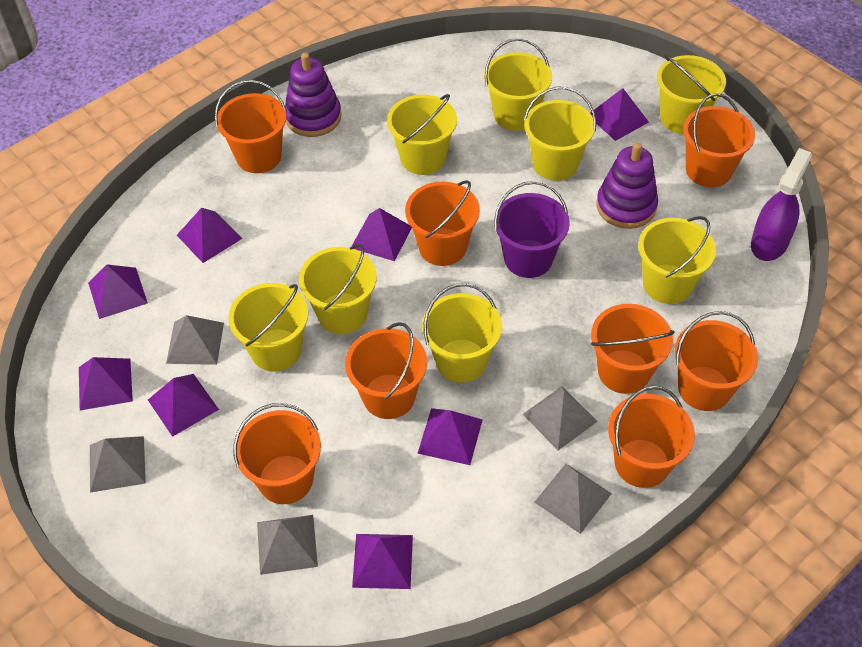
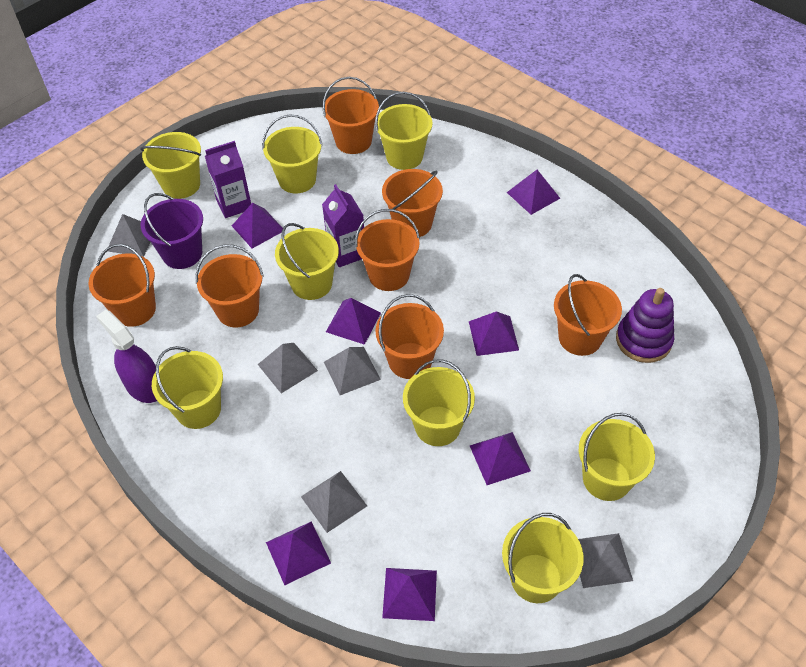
orange bucket: [215,80,287,173] [234,403,321,504] [345,322,427,419] [405,180,480,266] [591,304,675,394] [608,386,695,488] [675,311,758,411] [683,93,755,187] = 8 -> [88,244,156,327] [195,245,264,328] [323,77,379,154] [355,209,420,291] [376,294,444,379] [382,169,443,237] [554,274,622,356] = 7
purple carton: none = 0 -> [205,141,251,218] [322,184,364,267] = 2
purple pyramid: [79,357,133,410] [88,264,148,319] [148,374,219,437] [177,208,242,263] [351,208,412,261] [352,534,413,589] [417,408,482,465] [590,88,649,141] = 8 -> [232,203,283,249] [266,521,331,585] [326,298,381,345] [382,568,437,621] [469,311,519,356] [470,432,531,485] [507,170,560,215] = 7
purple stacking toy: [285,53,341,137] [596,142,658,229] = 2 -> [616,288,674,363] = 1

